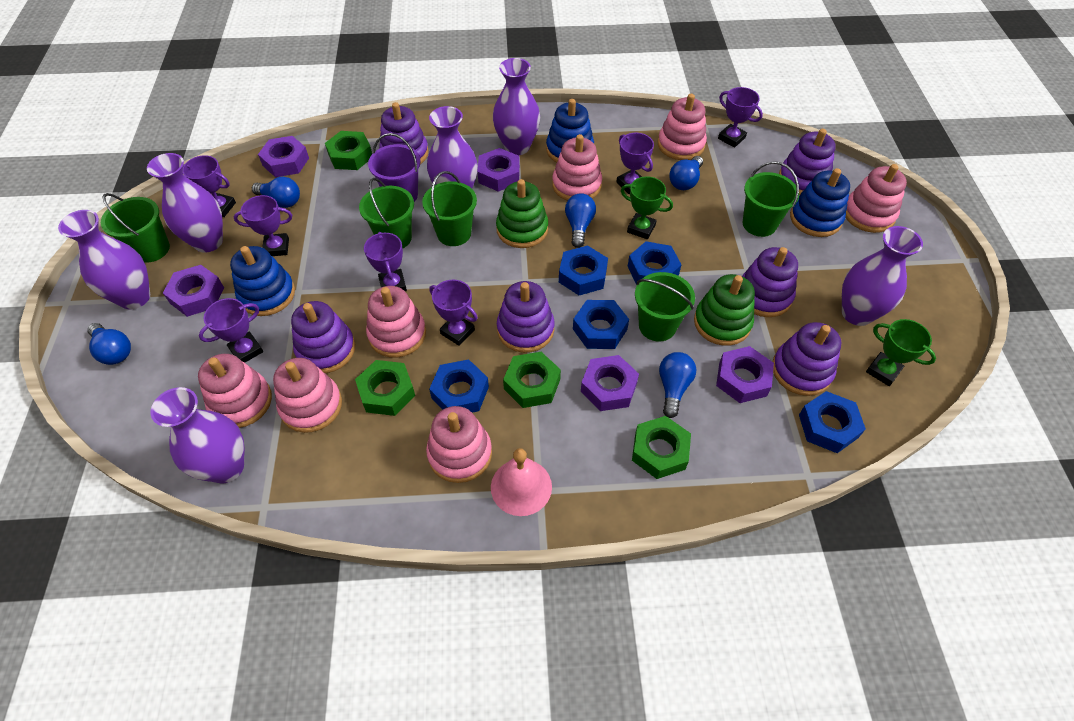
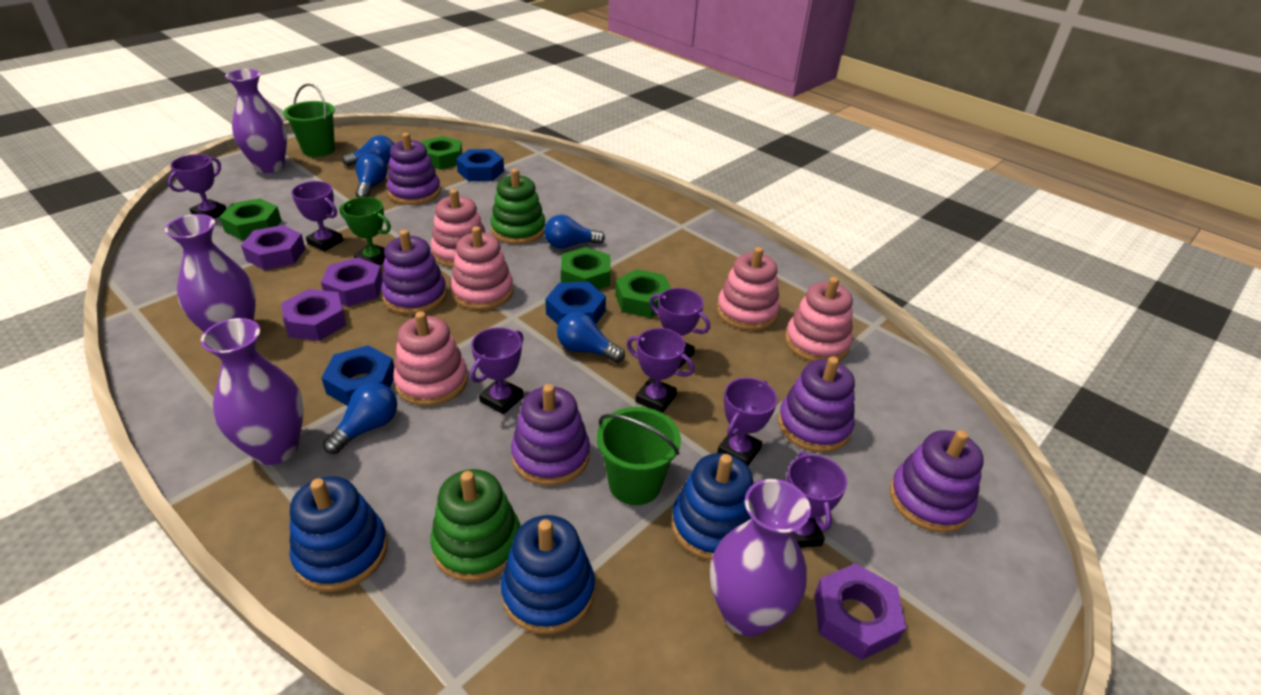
blue nut: [429,359,489,413] [559,245,608,295] [573,300,629,349] [628,241,682,284] [799,391,866,453] = 5 -> [321,345,394,406] [456,149,504,181] [546,282,606,325] = 3
green bucket: [101,193,170,263] [359,178,414,248] [422,171,477,246] [635,272,695,342] [743,161,799,237] = 5 -> [283,84,335,157] [597,407,681,505] = 2
green trophy: [621,176,673,239] [866,319,936,386] = 2 -> [339,197,391,265] = 1
pink bell: [491,448,552,516] = 1 -> none = 0
pink stacking toy: [198,354,272,428] [273,358,342,433] [366,286,426,358] [426,406,492,483] [552,134,602,201] [658,94,707,160] [845,164,907,233] = 7 -> [393,311,468,406] [431,189,485,268] [450,226,514,310] [717,247,780,331] [785,277,853,362] = 5
purple bucket: [368,133,421,202] = 1 -> none = 0
purple nut: [163,265,224,317] [258,136,309,177] [477,148,520,192] [581,355,639,411] [716,346,774,403] = 5 -> [241,225,306,270] [281,289,347,341] [321,257,383,307] [815,563,906,660] = 4
purple stacking toy: [291,301,355,373] [379,102,429,164] [497,281,555,353] [742,247,798,317] [772,322,842,396] [779,129,836,195] = 6 -> [381,230,447,315] [387,133,441,205] [511,384,590,486] [778,356,855,452] [890,430,984,533] = 5
purple vase: [58,210,150,309] [147,153,223,253] [151,387,245,484] [427,106,477,188] [493,58,540,155] [842,226,923,326] = 6 -> [165,214,256,332] [201,318,304,465] [225,69,287,173] [710,479,811,637] = 4

